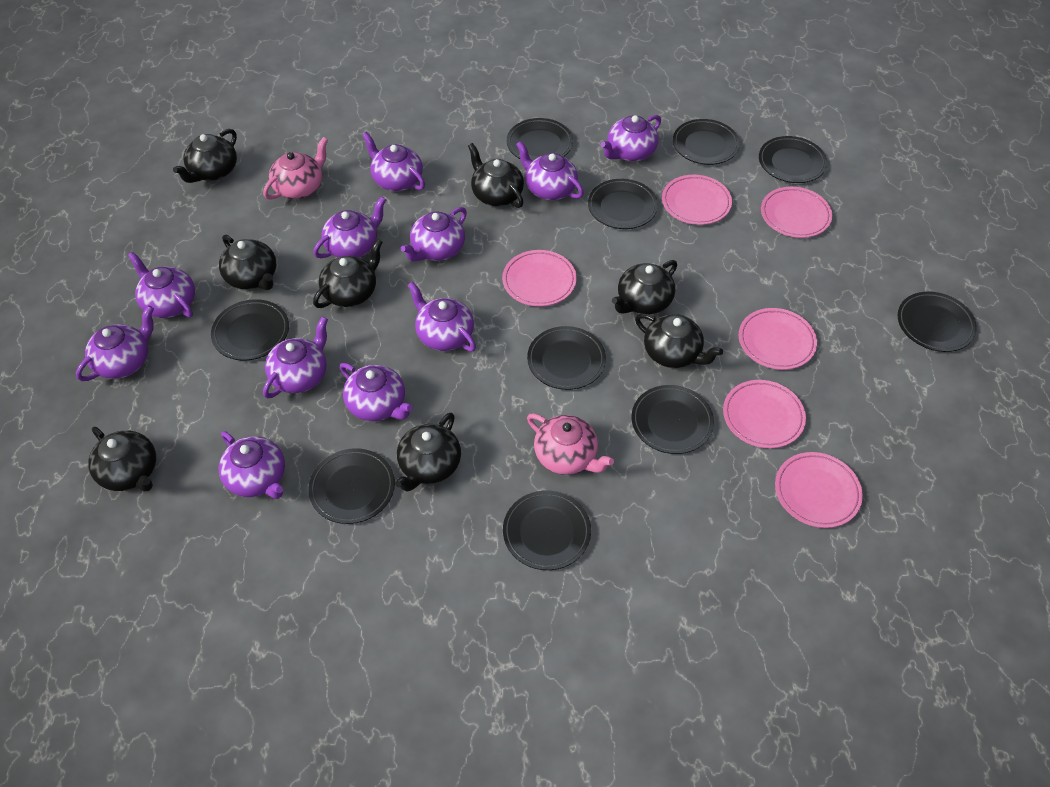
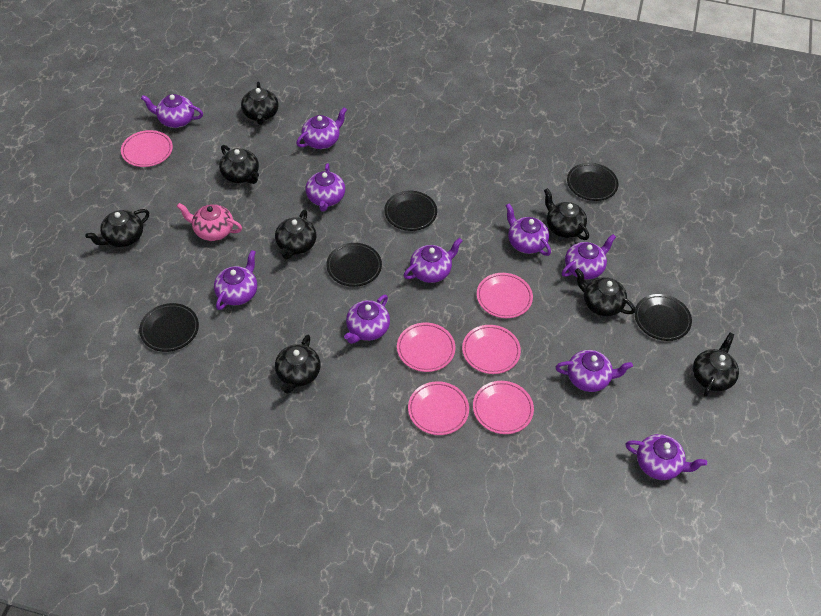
black plate: [211,299,289,360] [308,448,395,524] [503,491,591,570] [507,118,573,161] [527,326,606,390] [588,179,658,229] [632,385,714,454] [673,119,740,165] [759,136,827,183] [897,292,977,352] = 10 -> [139,303,199,352] [326,243,382,287] [384,191,437,231] [567,163,618,201] [635,294,692,341] = 5
pink teapot: [263,137,328,200] [527,413,614,475] = 2 -> [177,203,242,241] = 1
purple teapot: [76,306,154,381] [128,252,195,318] [219,431,285,499] [263,317,328,399] [314,197,386,258] [340,363,413,421] [362,132,425,191] [401,207,467,261] [408,281,476,352] [516,141,584,200] [601,115,661,162] = 11 -> [141,94,203,128] [214,250,257,310] [296,107,347,149] [306,163,345,212] [344,295,390,344] [404,238,462,283] [505,204,551,256] [556,350,633,392] [562,234,616,280] [625,434,707,480] = 10

